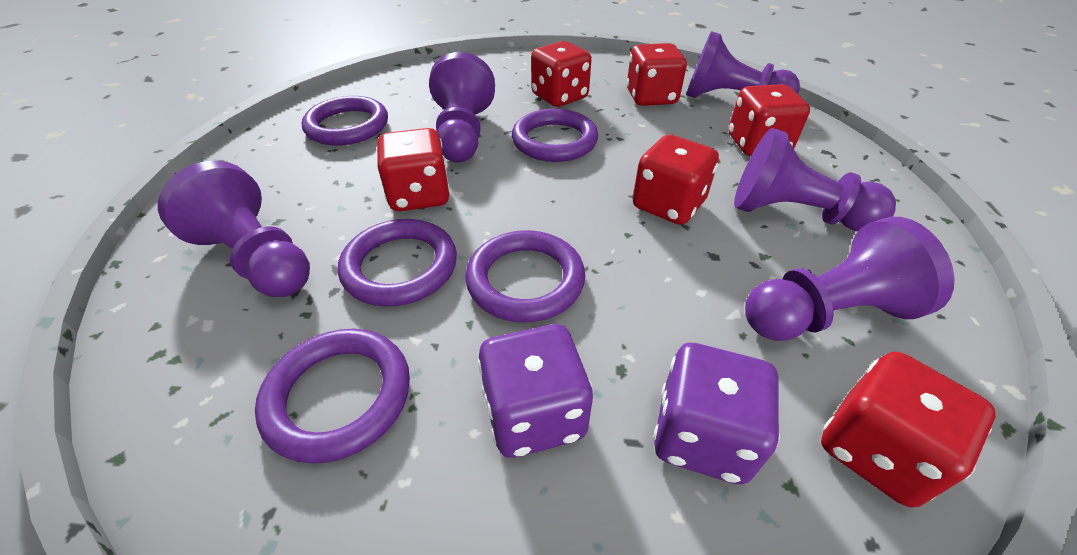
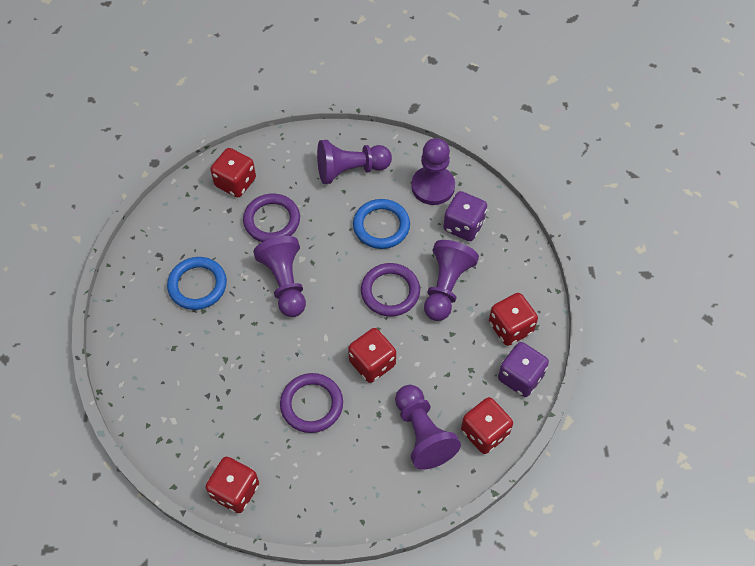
blue ring: none = 0 -> [167,257,227,310] [353,199,410,249] = 2
purple ring: [255,329,410,464] [301,96,388,146] [338,219,457,307] [465,230,585,322] [512,109,598,162] = 5 -> [243,194,300,242] [280,373,343,433] [361,263,420,317] = 3
red dice: [376,128,450,211] [531,41,591,107] [626,43,687,106] [632,135,719,225] [728,84,810,156] [821,352,996,508] = 6 -> [206,457,259,513] [210,148,256,197] [348,328,396,383] [461,397,513,454] [489,293,538,346] = 5

